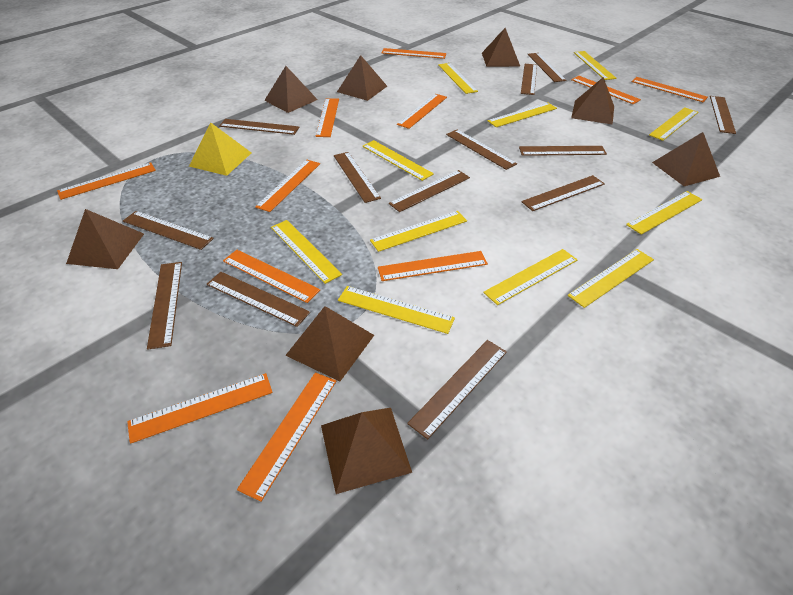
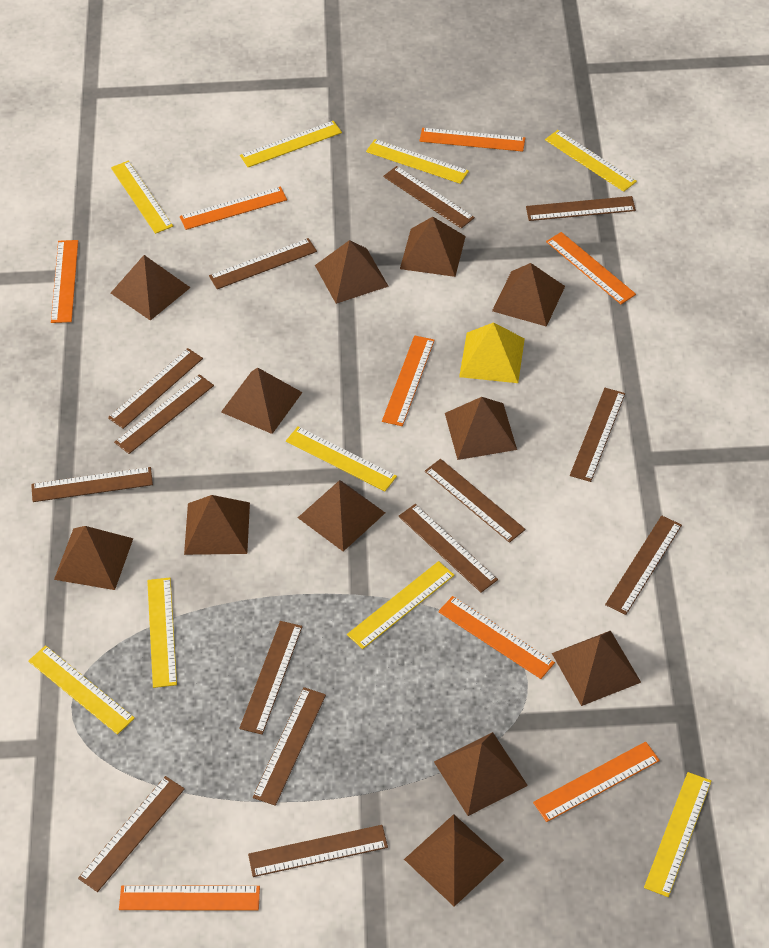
brown pyramid: [66,209,144,269] [264,66,318,113] [285,306,374,381] [321,408,412,494] [337,55,387,101] [482,28,520,67] [571,77,614,125] [652,132,720,186] = 8 -> [54,526,133,590] [111,255,191,321] [184,495,250,555] [221,368,303,434] [298,480,385,552] [315,240,389,304] [400,217,466,277] [404,814,504,907] [434,732,528,816] [445,397,517,460] [492,263,565,327] [552,631,641,706] = 12
brown ruler: [123,211,214,250] [147,262,182,350] [207,272,310,327] [219,119,299,135] [334,152,381,203] [389,170,470,212] [407,340,507,439] [446,129,517,170] [519,146,607,156] [521,64,537,95] [522,175,605,211] [528,53,566,82] [710,96,736,134] = 13 -> [31,467,153,502] [78,776,185,892] [108,348,203,429] [114,374,214,454] [209,238,317,289] [239,621,302,735] [248,825,388,877] [253,687,326,806] [383,166,475,229] [399,504,498,593] [425,459,526,543] [526,196,636,221] [570,388,625,482] [605,516,682,615] = 14
orange ruler: [57,162,156,200] [127,373,273,444] [223,250,320,303] [237,372,336,502] [255,160,320,212] [316,98,339,137] [378,251,488,281] [382,48,446,59] [397,94,447,129] [571,76,641,104] [632,77,708,102] = 11 -> [51,240,78,323] [119,886,260,911] [180,187,287,230] [382,335,435,426] [419,128,525,152] [438,596,555,679] [533,742,660,822] [546,232,636,304] = 8
yellow ruler: [271,220,342,284] [338,286,455,334] [362,140,434,181] [370,211,467,252] [438,63,478,94] [483,249,578,305] [488,102,557,127] [568,249,654,308] [574,51,616,80] [626,191,702,235] [649,107,698,141] = 11 -> [28,645,135,735] [111,161,173,234] [147,577,177,688] [240,121,342,168] [286,426,397,491] [347,561,454,649] [366,139,469,184] [545,130,637,192] [644,772,712,897] = 9

